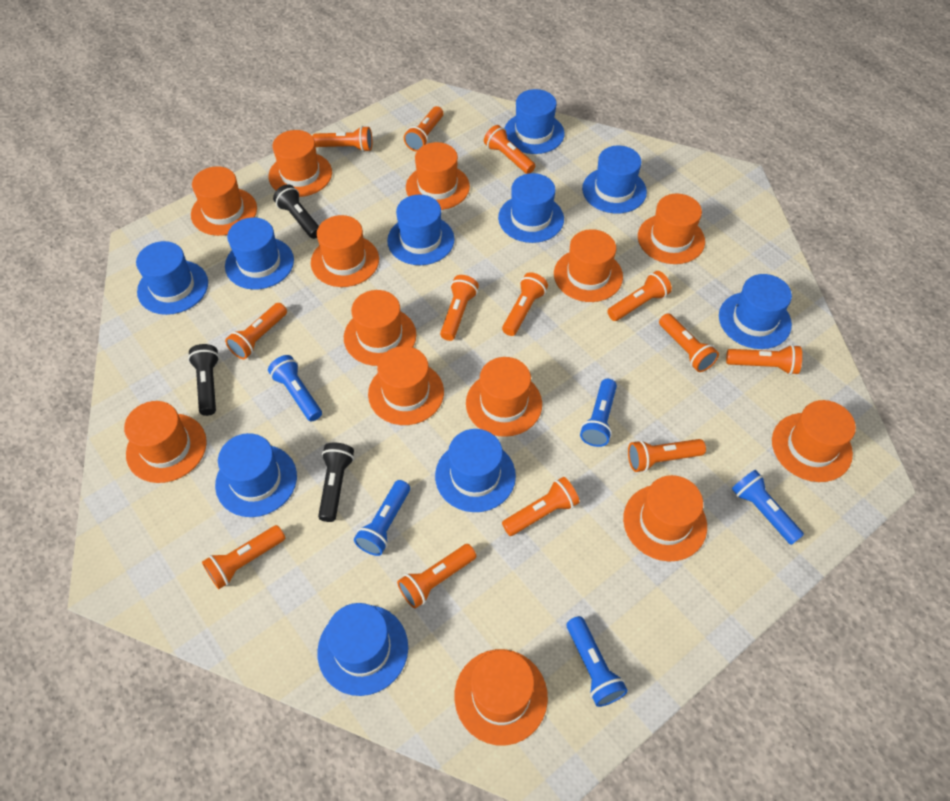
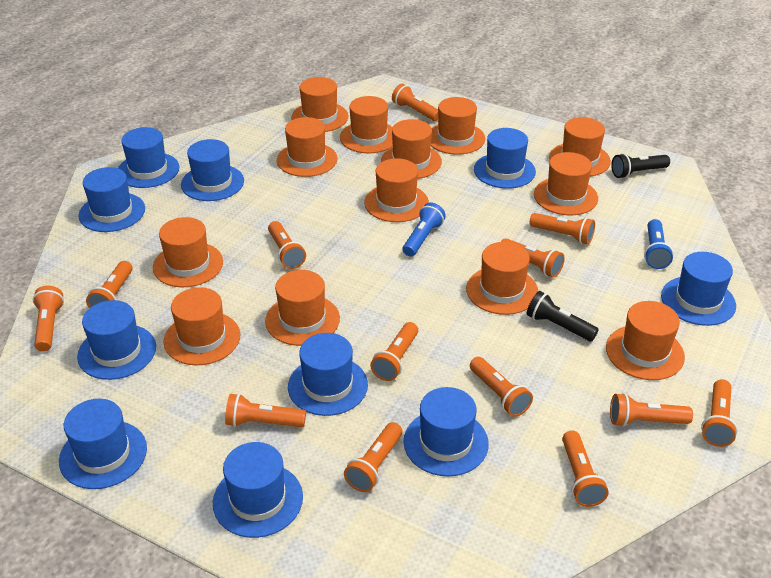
black flashlight: [188,344,220,416] [273,184,319,239] [318,443,354,522] = 3 -> [526,291,599,341] [611,153,670,178] = 2
blue flashlight: [268,355,322,421] [354,480,410,556] [567,616,628,707] [580,379,617,447] [732,470,804,545] = 5 -> [403,203,446,256] [644,219,673,269] = 2

